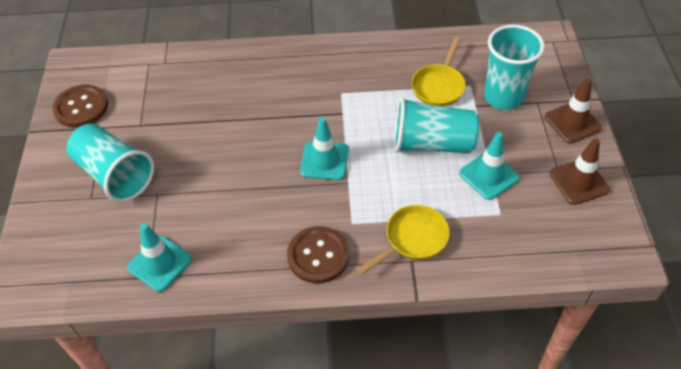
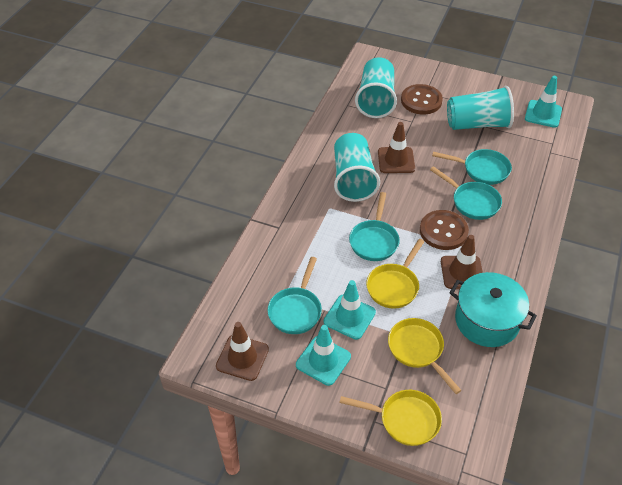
brown traffic cone: [545,78,602,144] [550,138,610,205] = 2 -> [216,322,269,381] [378,122,415,173] [441,235,483,289] = 3
turquoise pan: none = 0 -> [267,257,322,334] [349,192,400,261] [430,166,502,220] [432,149,512,185] = 4
turquoise pot: none = 0 -> [449,272,537,347] = 1
yellow pan: [357,205,450,275] [412,37,466,107] = 2 -> [339,390,442,446] [366,239,425,309] [388,318,462,394] = 3

